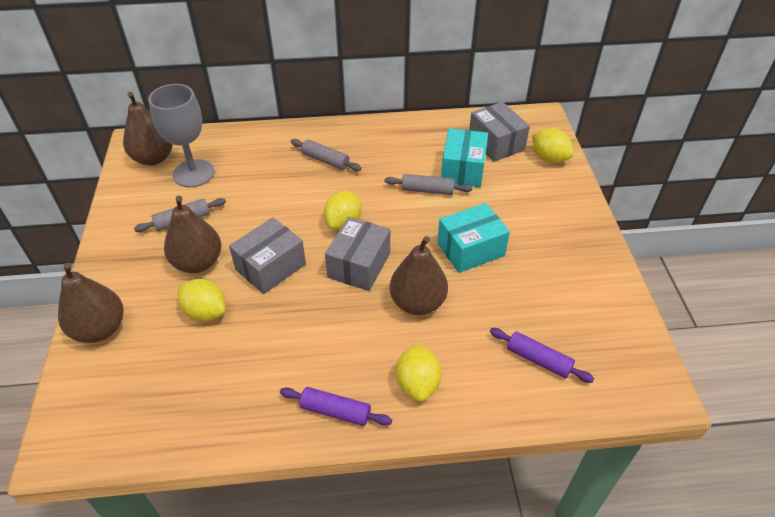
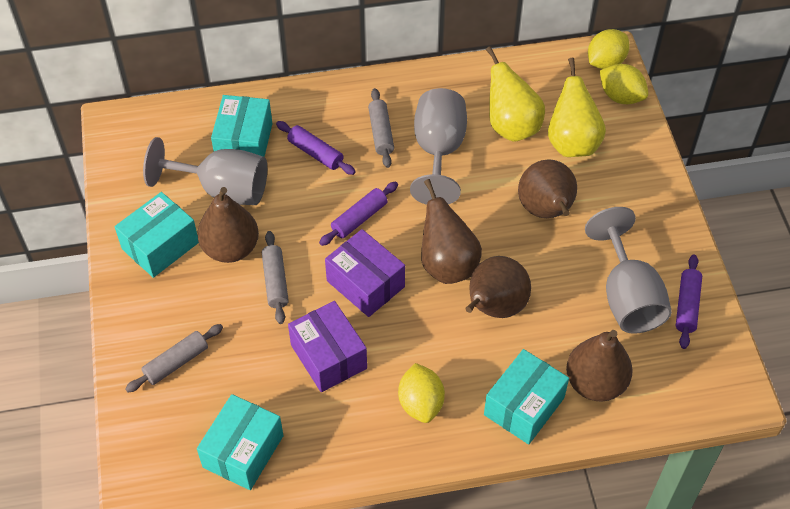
brown pear: [58,263,123,343] [123,92,173,166] [164,195,221,273] [390,236,448,315] = 4 -> [197,187,259,263] [421,179,482,284] [465,256,531,318] [518,159,577,218] [566,330,633,402] = 5
grey box: [229,217,306,294] [325,217,390,291] [469,102,530,162] = 3 -> none = 0
grey goblet: [148,84,215,187] = 1 -> [143,137,267,205] [410,88,467,205] [585,207,672,334] = 3
purple box: none = 0 -> [288,301,367,392] [325,229,405,317] = 2
purple rolling pin: [280,387,392,426] [490,328,594,383] = 2 -> [276,121,356,175] [319,182,398,246] [676,254,702,349] = 3
turquoise box: [437,203,510,273] [441,128,488,187] = 2 -> [114,192,199,278] [197,394,283,490] [211,95,272,157] [484,349,569,444] = 4
yellow lemon: [178,279,226,322] [324,191,362,231] [396,344,441,402] [532,128,574,163] = 4 -> [398,363,445,423] [588,29,630,69] [600,64,648,104] = 3
yellow pear: none = 0 -> [486,46,545,142] [548,58,606,157] = 2

